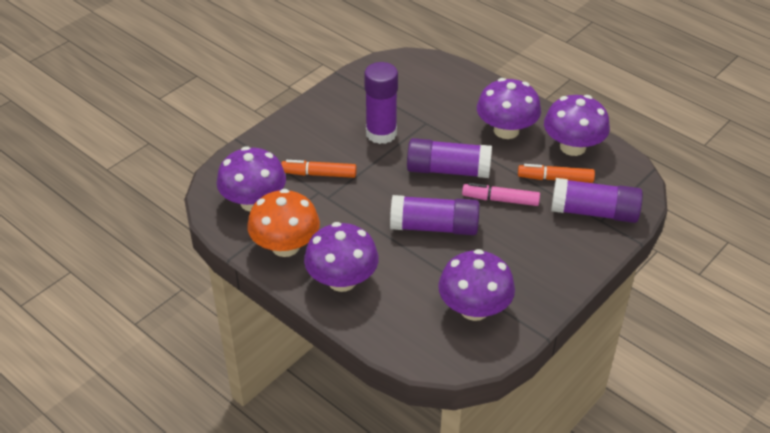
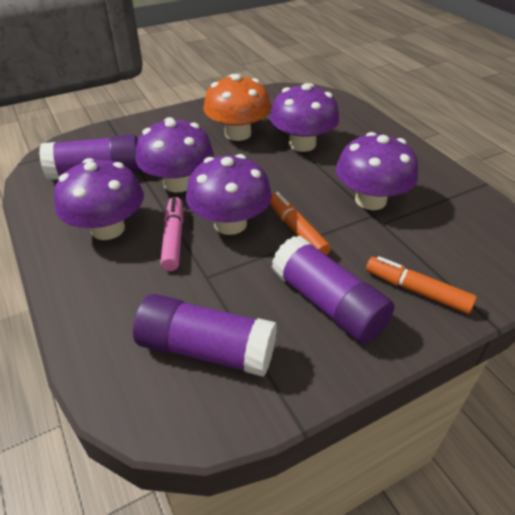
purple glue stick: [364,62,398,144] [390,195,480,235] [407,138,492,178] [551,178,643,223] = 4 -> [39,134,141,181] [133,294,277,377] [271,235,394,344] = 3

